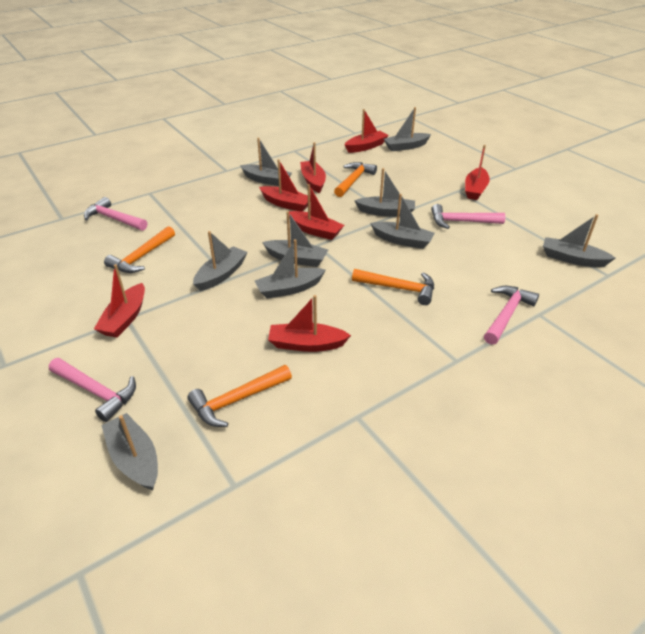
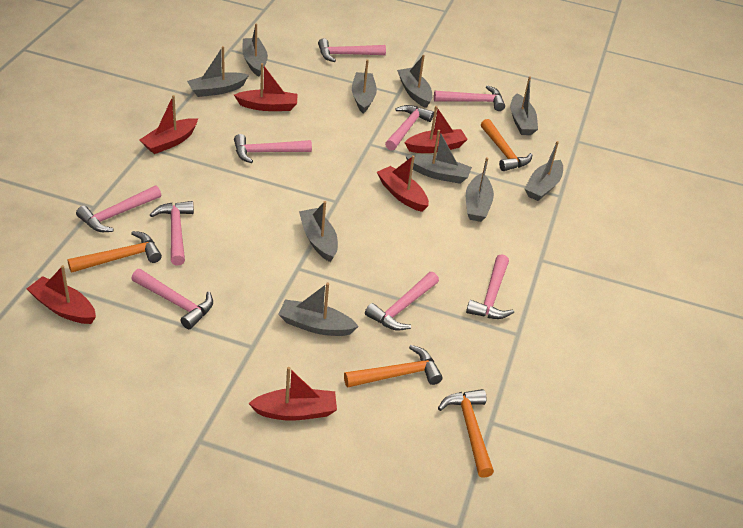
grey boat: [101,413,158,490] [193,231,248,291] [240,138,292,186] [255,239,325,299] [262,211,328,267] [354,168,415,217] [370,194,435,249] [384,107,431,151] [543,214,615,267] = 9 -> [187,46,249,97] [242,23,268,77] [278,283,359,336] [299,201,338,262] [352,59,377,113] [397,55,433,108] [406,130,472,184] [466,157,494,222] [510,77,538,135] [525,141,563,201] = 10
pink hammer: [49,358,136,422] [84,197,147,231] [431,204,505,229] [484,286,539,345] = 4 -> [76,186,161,232] [131,269,213,329] [150,201,194,265] [234,134,312,163] [318,38,386,62] [365,272,439,330] [385,105,434,151] [434,85,505,111] [466,254,514,319] = 9
red boat: [94,264,145,338] [259,159,308,211] [268,295,351,352] [289,184,344,240] [300,142,326,193] [345,109,389,153] [465,145,490,200] = 7 -> [27,265,96,324] [139,95,198,154] [234,63,298,111] [248,367,337,421] [377,155,429,212] [404,106,468,153] = 6

